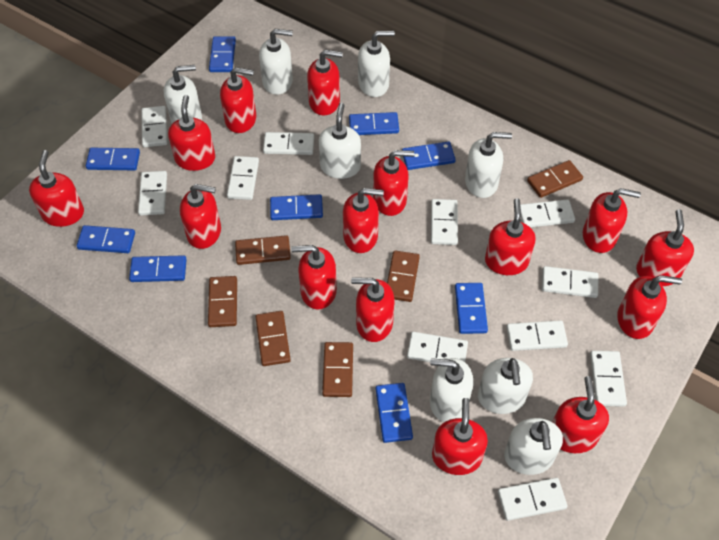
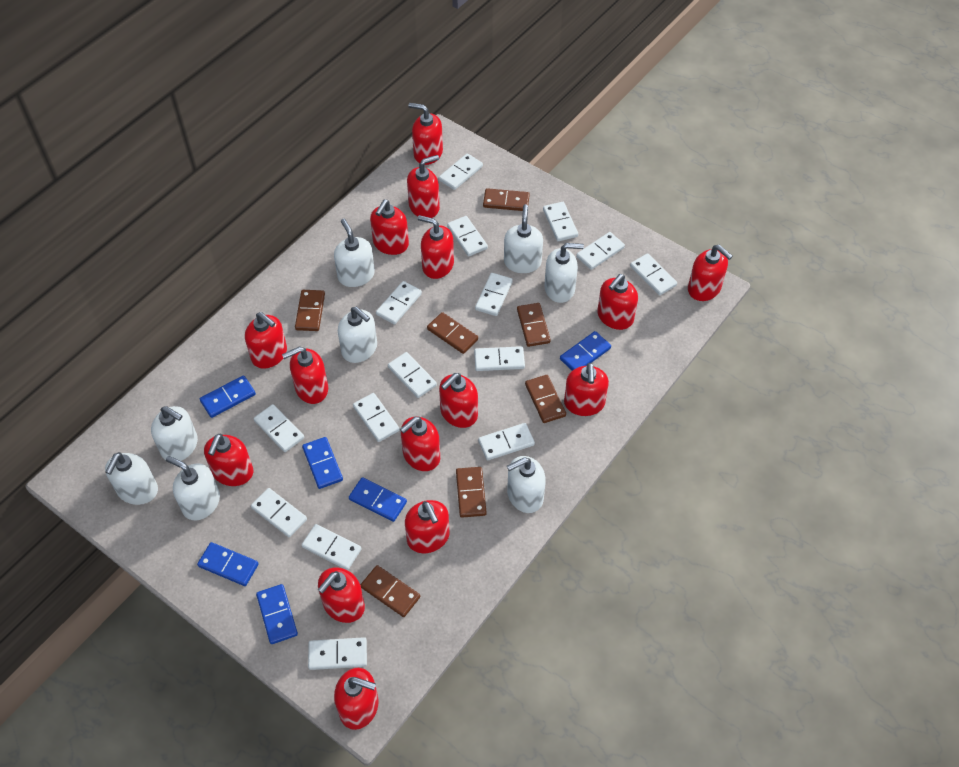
blue domino: [77,225,135,253] [86,148,140,170] [129,255,187,282] [209,36,236,72] [270,194,323,220] [349,112,399,135] [375,383,413,443] [402,142,456,170] [455,283,488,334] = 9 -> [197,542,259,586] [200,375,256,418] [256,584,298,644] [302,437,343,489] [349,477,407,522] [560,331,611,371] = 6
brown domino: [208,276,237,327] [235,235,291,265] [255,311,291,366] [322,342,353,397] [387,251,420,302] [527,160,583,198] = 6 -> [295,290,325,331] [361,565,420,617] [427,312,478,354] [456,467,487,518] [483,188,530,211] [517,303,551,347] [525,375,566,423] = 7
white domino: [138,171,167,215] [141,106,168,147] [227,156,259,200] [263,132,314,155] [407,332,468,362] [431,199,458,245] [498,478,568,521] [506,320,568,351] [520,199,575,227] [542,266,598,298] [590,351,627,407] = 11 -> [251,488,307,537] [254,404,304,452] [302,524,361,570] [308,637,367,670] [353,393,400,442] [376,281,422,325] [388,352,437,398] [439,153,483,190] [447,216,488,256] [474,346,525,371] [475,273,513,316] [478,423,535,460] [543,202,578,241] [576,232,625,270] [630,253,677,295] = 15

